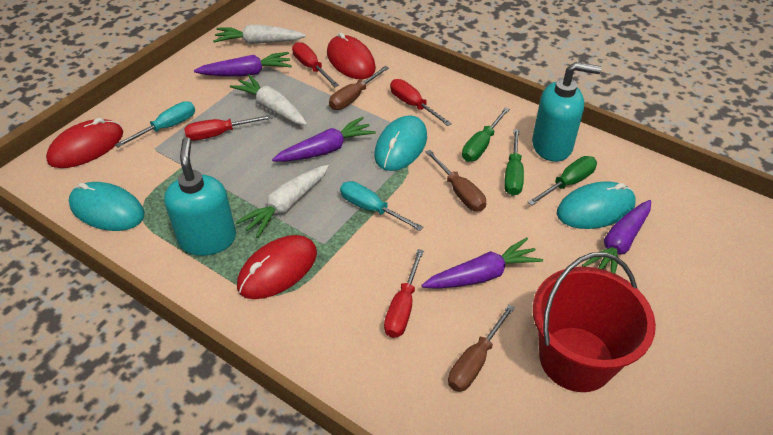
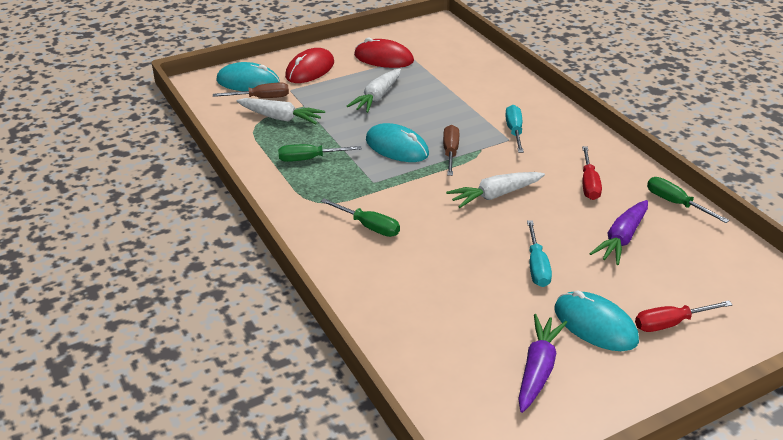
brown screwdriver: [329,66,389,110] [425,150,486,211] [448,304,515,392] = 3 -> [213,82,289,98] [443,125,459,176] = 2
purple carrot: [194,52,292,76] [272,117,376,162] [422,238,543,289] [582,200,651,274] = 4 -> [518,314,567,413] [589,200,648,265] = 2
red bucket: [533,252,656,392] = 1 -> none = 0
red mouse: [46,118,123,168] [237,235,317,299] [327,32,376,79] = 3 -> [285,48,334,83] [354,37,414,68] = 2
red screwdriver: [184,114,273,140] [292,42,339,87] [384,249,424,338] [390,79,452,126] = 4 -> [582,146,602,200] [635,300,733,332] = 2
turquoise soap dispenser: [164,137,236,256] [532,62,601,162] = 2 -> none = 0

